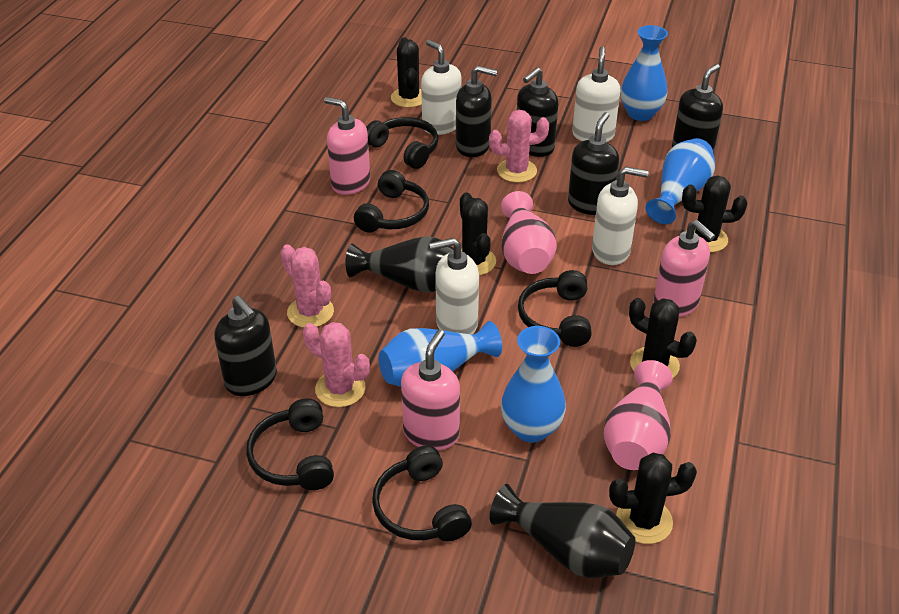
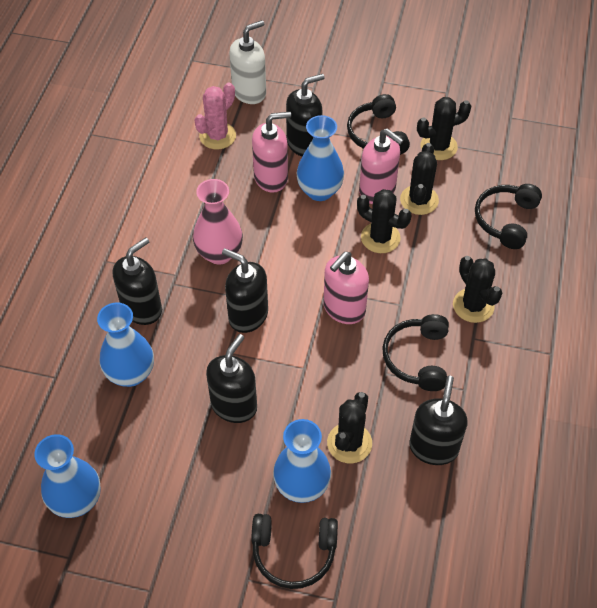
black headphones: [246,398,334,490] [354,170,429,233] [366,117,438,169] [372,445,472,542] [518,270,592,347] = 5 -> [252,514,338,589] [347,94,410,155] [382,314,449,391] [475,184,542,249] = 4
black vase: [345,236,454,292] [490,484,635,578] = 2 -> none = 0
pink cactus: [280,244,334,328] [303,322,370,407] [489,110,549,183] = 3 -> [194,82,236,149] = 1
pink vase: [501,191,557,274] [604,360,673,470] = 2 -> [193,179,243,264] = 1
white soap dispenser: [421,40,461,135] [429,238,479,335] [572,46,620,142] [592,167,649,265] = 4 -> [229,20,266,104] = 1

